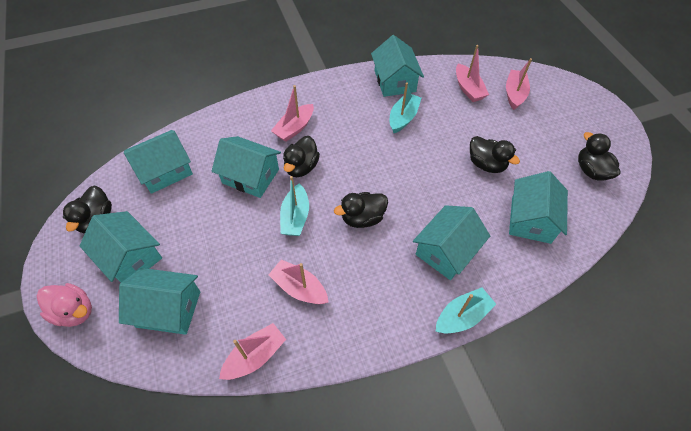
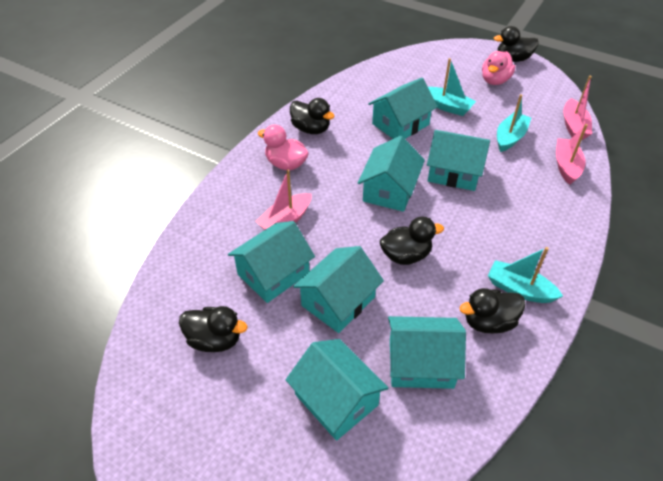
pink boat: [219,323,286,380] [269,260,328,304] [271,85,314,142] [456,45,489,102] [506,58,532,110] = 5 -> [255,170,312,230] [556,124,588,185] [563,75,592,140] = 3
pink duck: [37,283,92,327] = 1 -> [258,125,309,170] [482,51,515,85] = 2

